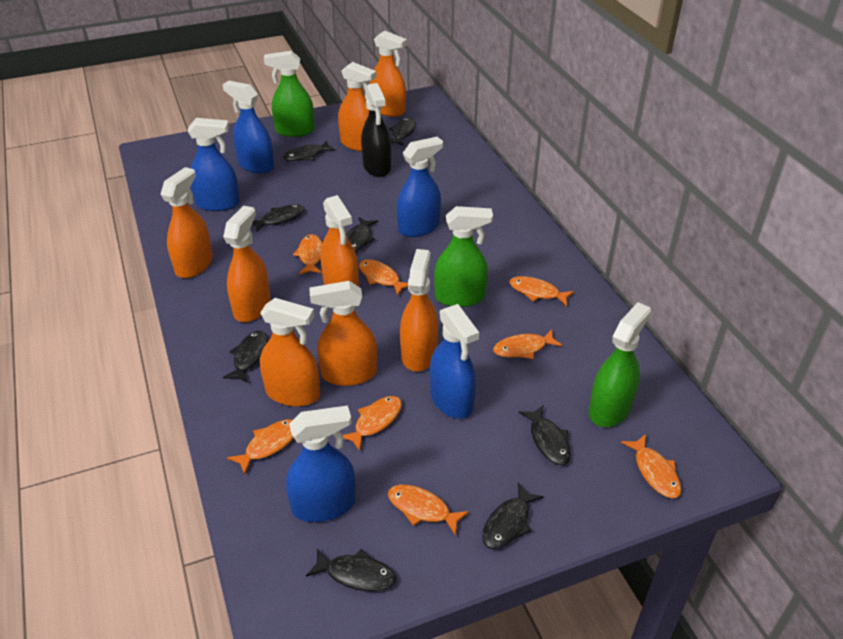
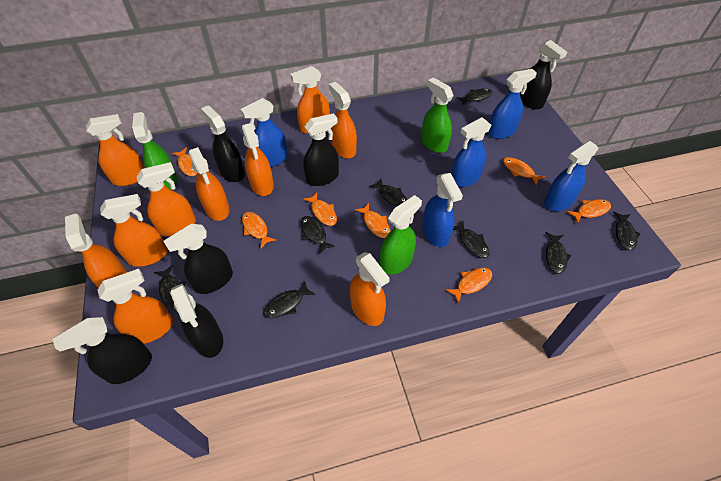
black spray bottle: [361,83,391,177] = 1 -> [52,317,152,384] [163,224,233,294] [170,284,223,358] [201,105,245,182] [303,113,339,186] [520,40,567,109] = 6
orange fish: [227,419,294,475] [293,234,322,274] [343,396,402,451] [359,259,408,296] [388,485,469,536] [493,329,562,359] [510,276,574,306] [621,434,681,498] = 8 -> [172,147,197,176] [242,212,276,248] [303,193,337,226] [355,203,391,238] [446,268,492,304] [503,157,545,185] [567,199,611,224] = 7
orange spray bottle: [160,167,213,278] [223,206,271,322] [260,298,320,407] [309,281,377,386] [321,195,359,287] [338,62,376,152] [370,30,407,117] [400,249,438,372] = 8 -> [65,214,127,288] [86,114,145,186] [98,269,173,344] [100,194,167,267] [136,162,196,236] [189,147,230,221] [242,123,274,196] [291,66,330,134] [329,82,357,158] [350,252,390,326] = 10

